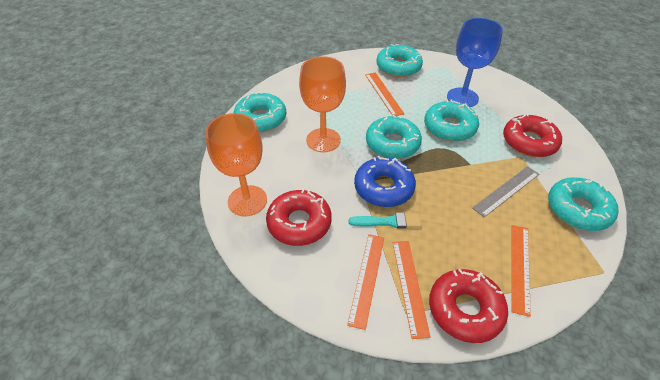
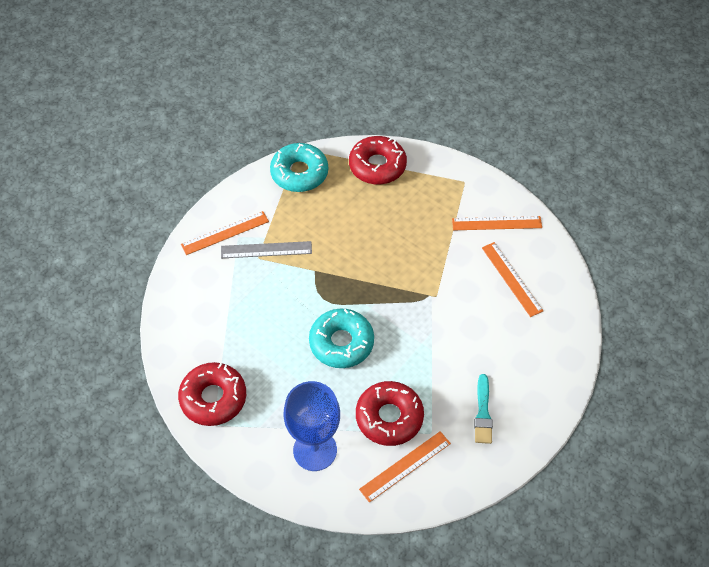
blue donut: [354,156,416,207] = 1 -> none = 0
orange goblet: [205,113,267,216] [299,56,346,152] = 2 -> none = 0
turquoise donut: [234,92,286,132] [366,115,422,159] [376,44,423,77] [424,99,479,142] [548,177,619,231] = 5 -> [270,143,328,192] [309,308,374,368] = 2

